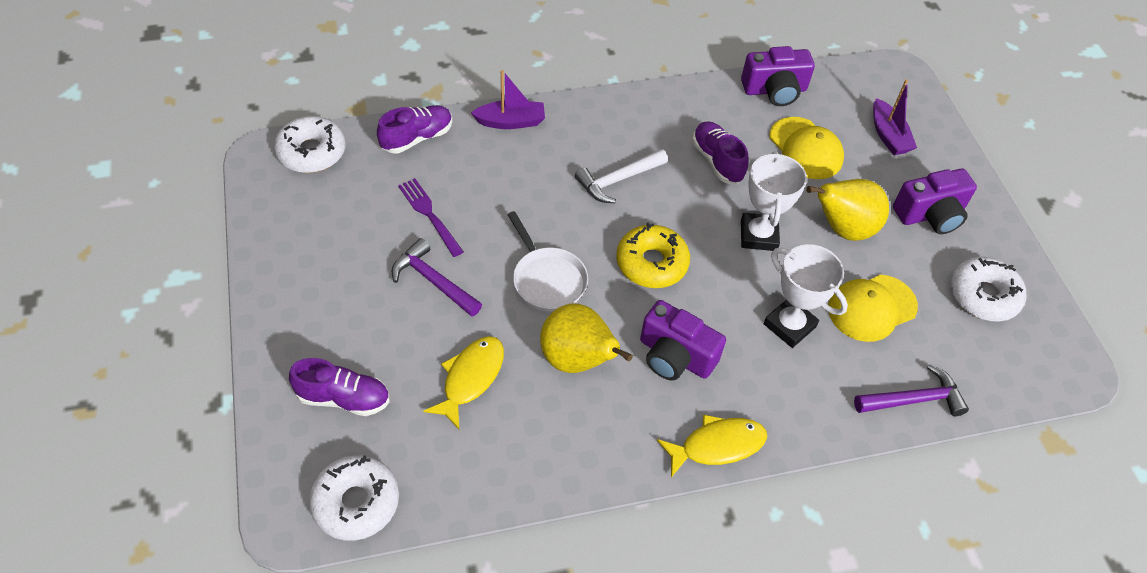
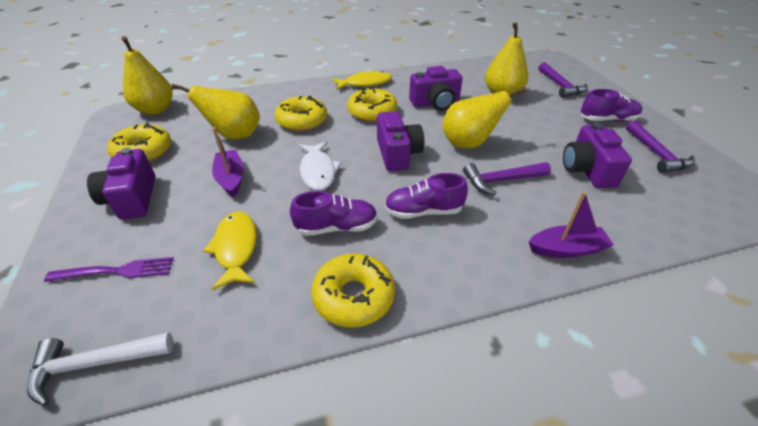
purple camera: [640,300,726,381] [741,46,815,106] [893,168,977,234] = 3 -> [87,148,155,220] [377,111,424,171] [409,66,463,111] [563,123,632,188] = 4
purple hammer: [392,238,482,317] [854,365,969,416] = 2 -> [463,162,551,195] [538,62,587,98] [626,121,695,173] = 3
white donut: [274,116,345,173] [309,455,399,541] [950,257,1026,322] = 3 -> none = 0
white fish: none = 0 -> [299,141,341,191] = 1
white pan: [508,211,588,312] = 1 -> none = 0
white trophy: [741,151,807,251] [764,244,848,348] = 2 -> none = 0
yellow cap: [770,117,844,179] [828,274,918,342] = 2 -> none = 0
yellow donut: [616,223,690,288] = 1 -> [107,123,171,162] [275,96,327,131] [311,254,395,327] [347,87,397,122] = 4
yellow pear: [540,303,633,373] [806,179,889,241] = 2 -> [121,36,173,115] [171,84,260,139] [442,87,526,149] [485,22,528,97] = 4

